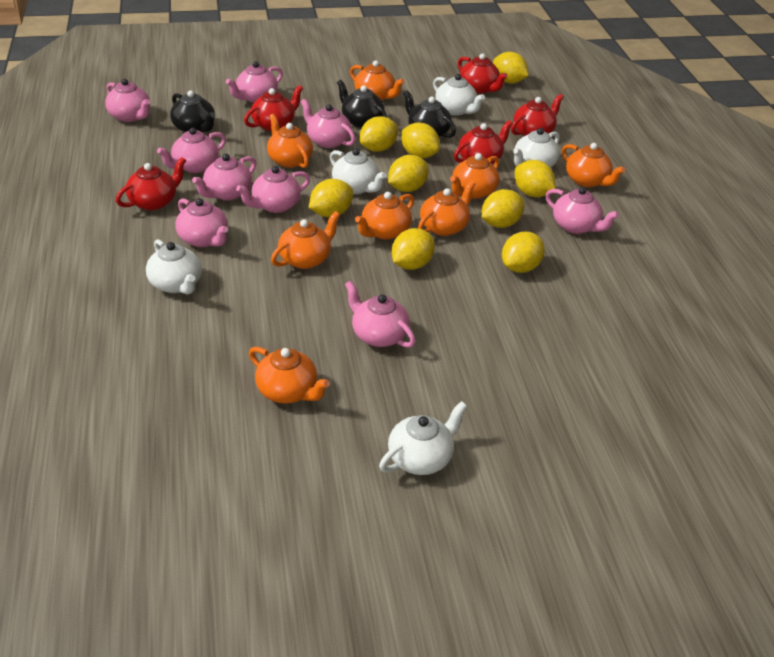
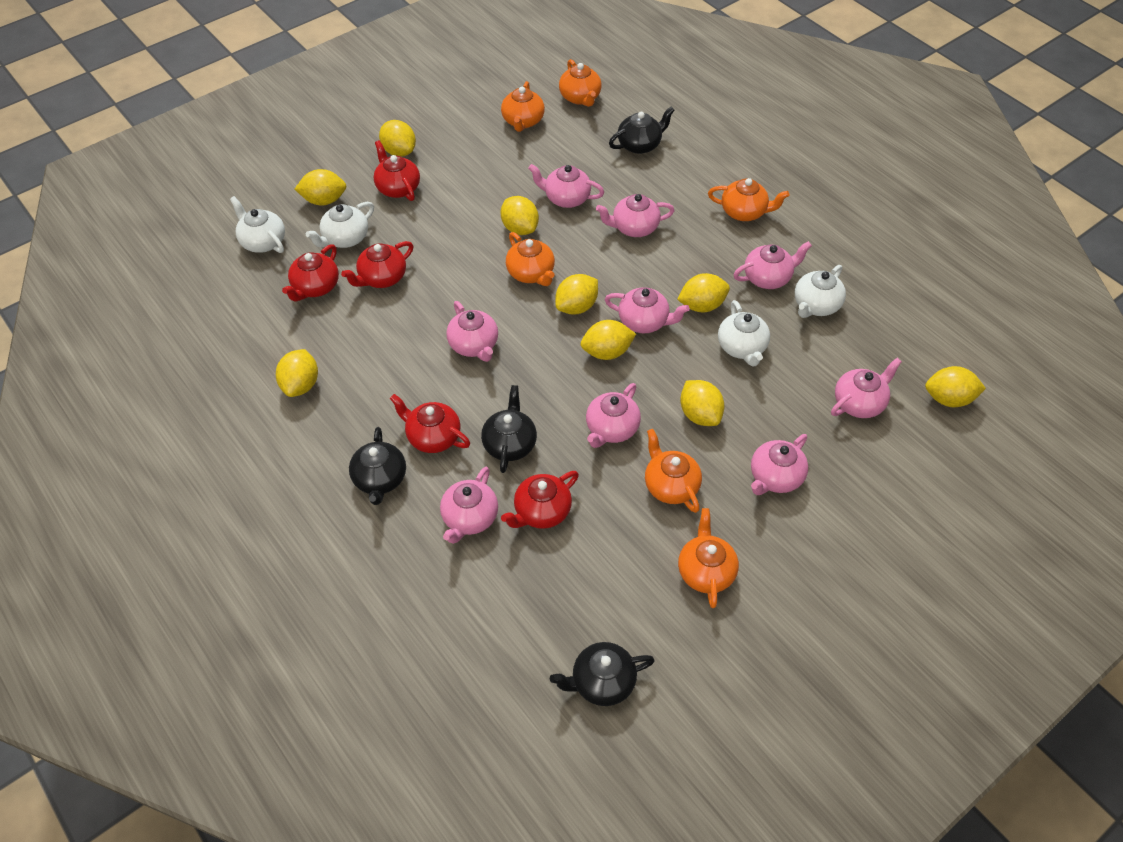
black teapot: [170,90,215,133] [337,80,388,128] [403,90,456,138] = 3 -> [349,427,406,505] [481,385,537,473] [550,642,655,706] [609,107,675,154] = 4
orange teapot: [249,347,330,404] [267,114,313,168] [271,211,340,269] [350,61,405,100] [355,192,414,240] [418,181,475,236] [450,153,500,199] [562,143,625,187] = 8 -> [501,81,545,132] [506,232,555,286] [559,59,602,107] [645,429,702,513] [678,508,739,608] [708,178,789,221] = 6
white teapot: [146,239,202,294] [330,148,387,194] [379,401,467,475] [433,74,485,116] [513,128,560,168] = 5 -> [230,196,285,253] [306,202,374,248] [718,300,770,366] [795,265,846,318] = 4

